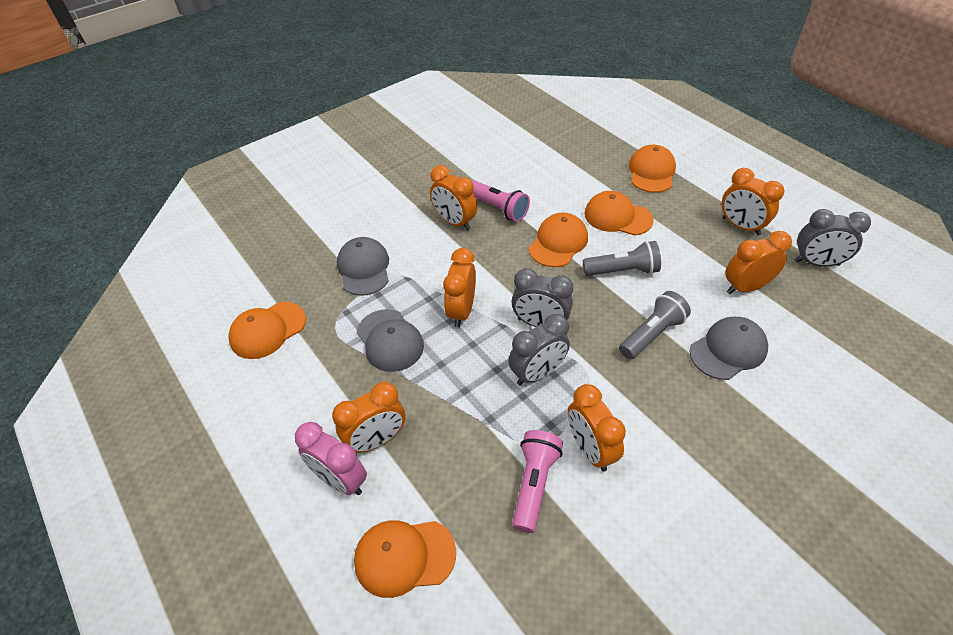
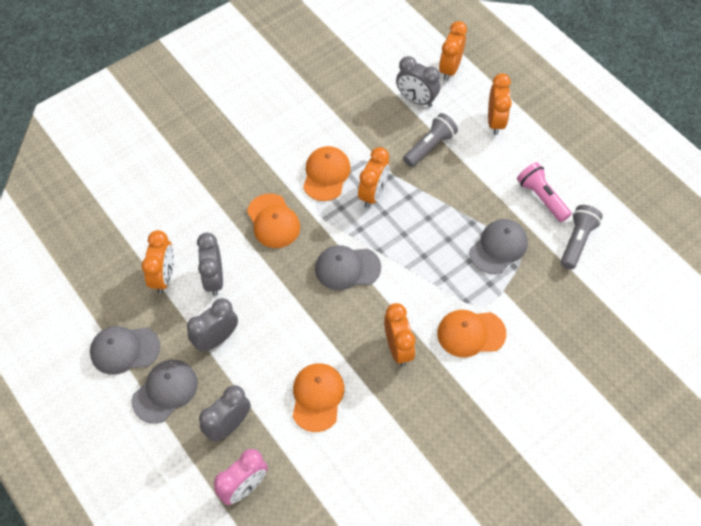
grey cap: [337,237,389,296] [357,309,424,372] [689,317,768,380] = 3 -> [90,326,160,375] [132,360,198,424] [315,245,381,290] [470,219,528,274] = 4
grey clock: [508,314,570,385] [511,268,573,327] [795,209,871,267] = 3 -> [187,298,238,352] [197,233,223,296] [199,385,251,442] [396,56,440,107] = 4
orange cap: [229,302,306,359] [354,520,456,598] [529,213,588,267] [584,191,654,236] [629,145,676,193] = 5 -> [247,194,300,248] [293,363,344,432] [303,146,351,201] [437,310,506,357] = 4
orange clock: [332,382,406,453] [430,165,477,230] [443,248,476,328] [568,384,626,472] [722,168,784,235] [725,231,792,294] = 6 -> [141,230,174,294] [358,147,390,208] [384,303,415,366] [439,21,467,81] [488,73,512,135] = 5
pink flashlight: [472,180,530,222] [512,430,563,533] = 2 -> [517,162,572,222] = 1

